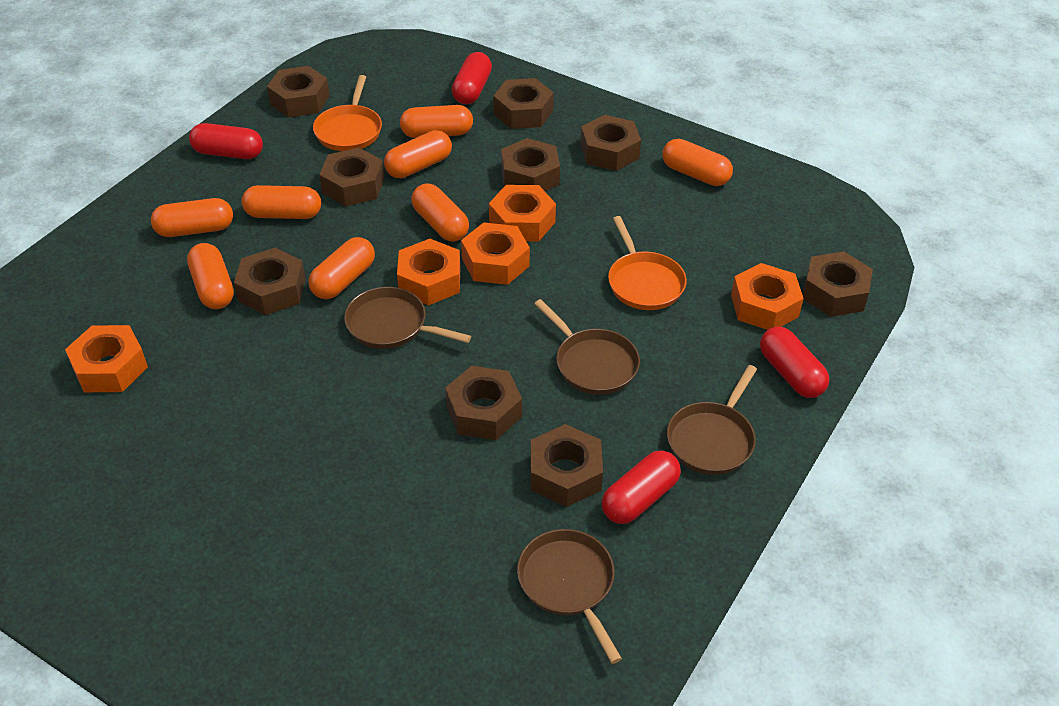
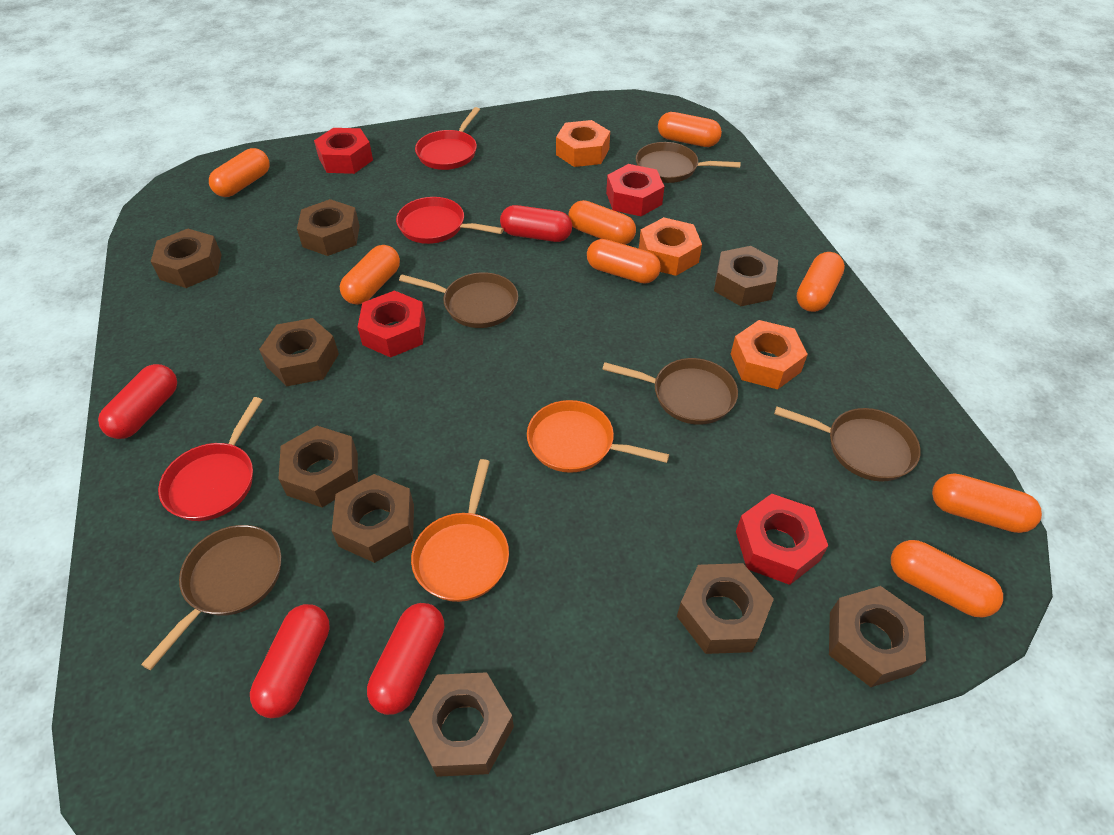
brown pan: [344,287,471,349] [517,529,622,664] [534,299,640,395] [667,365,757,475] = 4 -> [141,525,281,670] [399,272,518,328] [602,358,738,425] [636,142,741,183] [774,407,921,482] = 5
orange nut: [65,325,148,392] [397,239,460,305] [461,222,530,285] [489,185,556,241] [731,263,804,330] = 5 -> [556,120,610,167] [639,217,702,276] [731,320,808,390] = 3
red nut: none = 0 -> [314,128,373,174] [357,291,426,358] [606,164,665,216] [736,494,828,585] = 4
red pan: none = 0 -> [158,397,262,521] [396,197,504,244] [415,107,480,170] = 3

